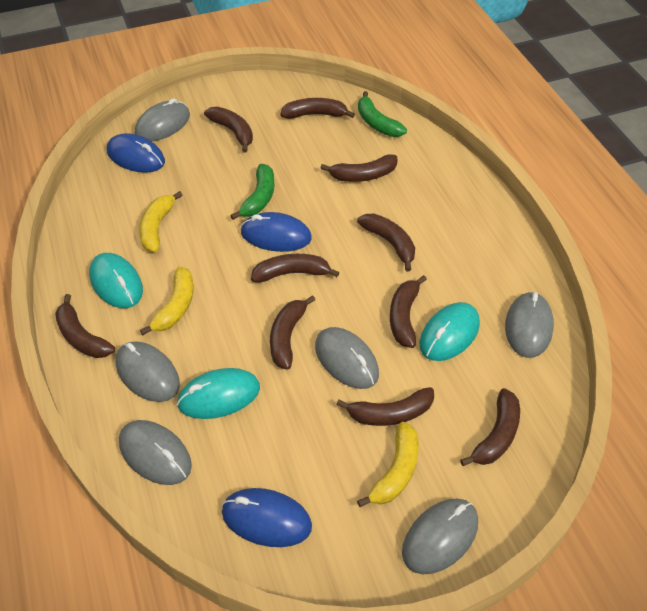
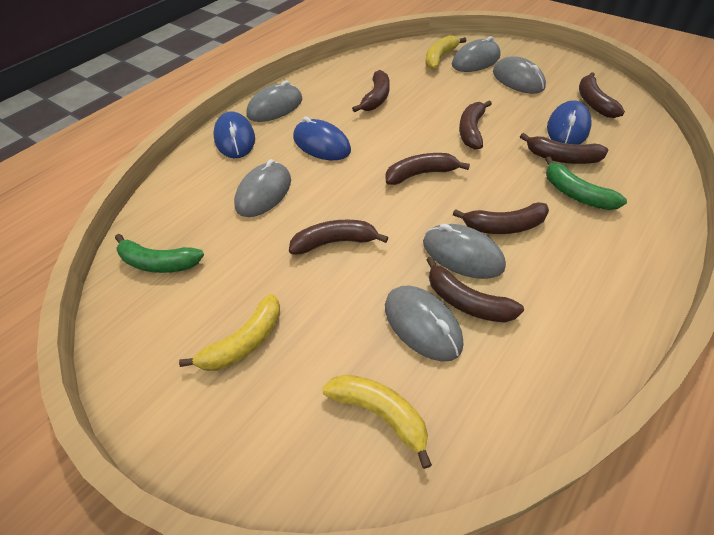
brown banana: [55,294,115,358] [204,107,253,152] [251,254,339,282] [270,295,315,370] [280,98,355,119] [321,154,397,182] [337,387,434,426] [357,214,415,271] [390,275,427,348] [460,388,520,466] = 10 -> [289,220,388,255] [352,70,390,112] [386,153,470,185] [426,256,524,322] [453,202,549,234] [459,100,492,150] [520,133,608,164] [579,72,625,118] = 8
turquoise mouse: [89,253,143,308] [177,368,260,419] [420,302,480,361] = 3 -> none = 0

